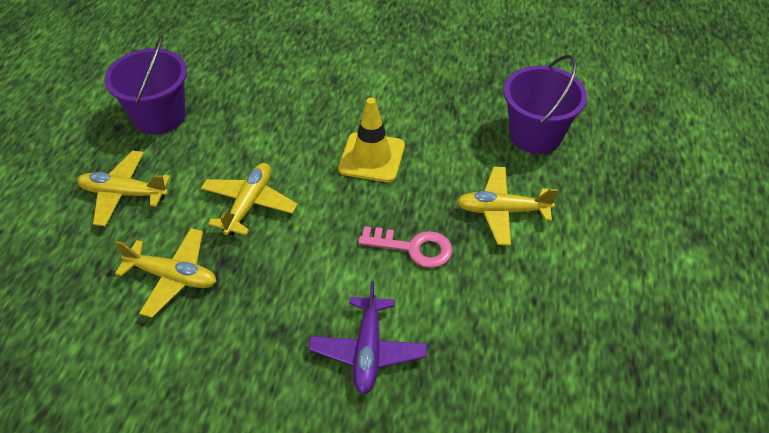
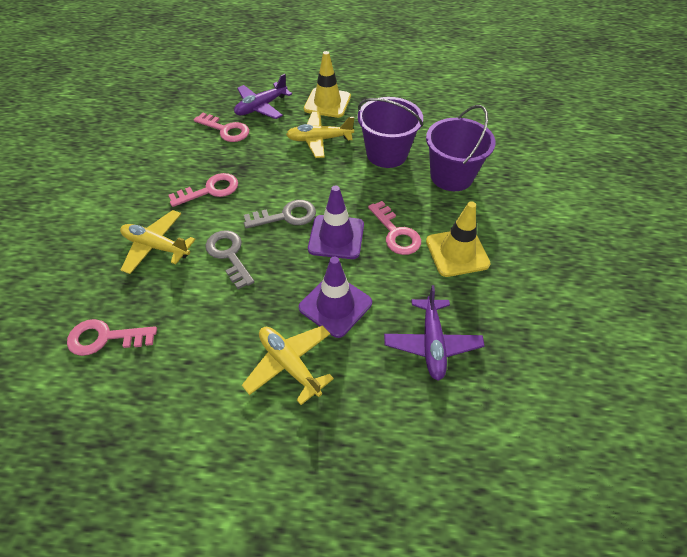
grey key: none = 0 -> [205,230,254,289] [244,200,316,228] = 2
pink key: [358,226,452,268] = 1 -> [67,319,157,356] [168,173,238,207] [194,113,249,142] [368,201,421,255] = 4
purple plane: [308,281,427,394] = 1 -> [234,74,292,119] [384,285,485,381] = 2
purple traffic cone: none = 0 -> [299,256,372,338] [308,185,364,259] = 2
yellow plane: [77,151,170,226] [115,228,217,318] [201,163,298,235] [456,167,558,246] = 4 -> [120,210,196,274] [242,325,334,405] [286,111,354,158] = 3
yellow traffic cone: [338,98,405,182] = 1 -> [304,51,351,118] [426,201,491,277] = 2

